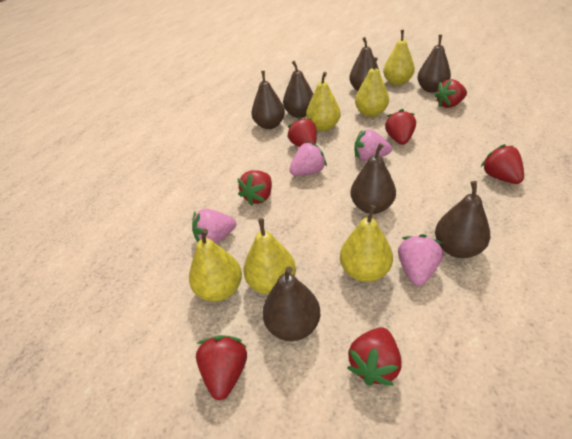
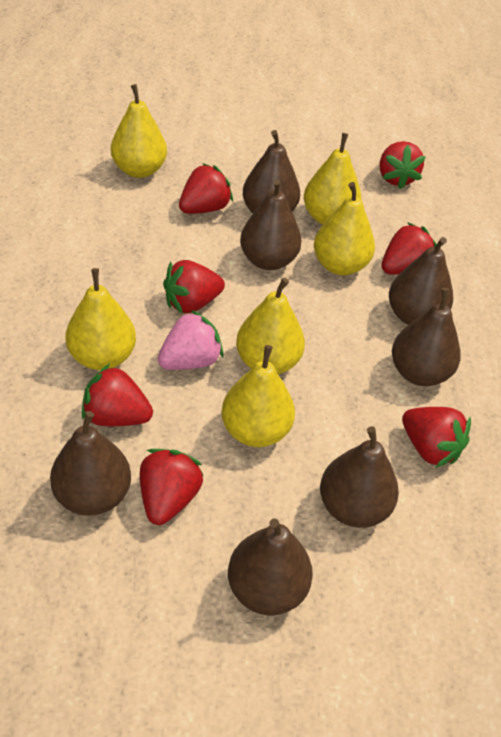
pink strawberry: [192,209,236,244] [289,142,327,176] [354,129,392,161] [398,234,443,286] = 4 -> [158,310,224,370] = 1

